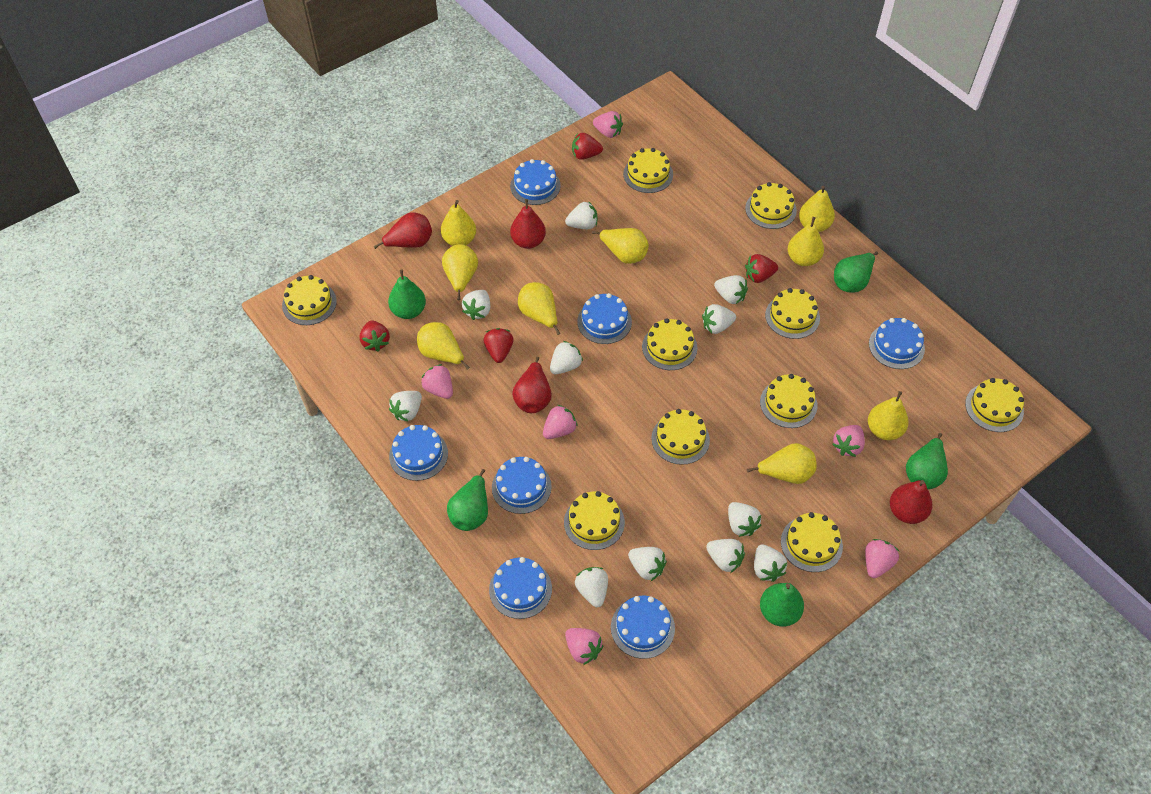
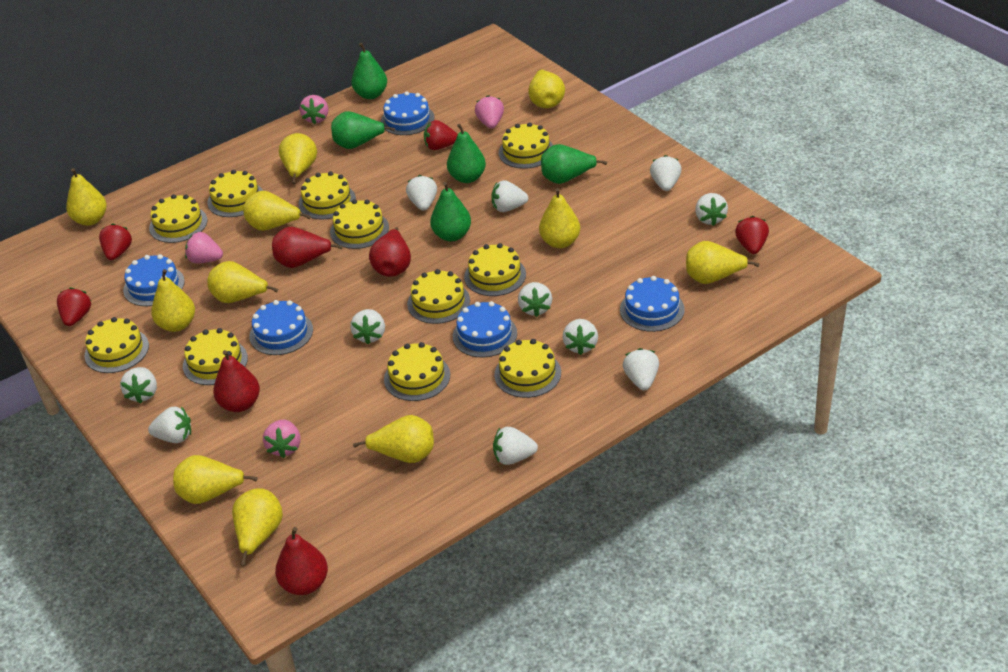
blue cake: [389,425,448,481] [489,557,552,619] [492,457,552,514] [510,159,561,205] [577,293,632,344] [611,596,675,659] [869,318,925,369] = 7 -> [123,254,185,306] [249,300,313,355] [381,91,434,135] [453,301,517,358] [620,276,685,332] = 5
pink strawberry: [421,364,453,399] [543,405,578,439] [565,628,604,665] [593,111,623,138] [832,425,865,457] [865,539,899,578] = 6 -> [185,232,223,264] [263,419,301,458] [300,95,328,124] [475,95,504,129] = 4
yellow cake: [282,275,337,325] [564,491,625,550] [623,148,673,193] [642,318,698,370] [651,409,710,465] [745,182,797,229] [760,374,818,428] [765,288,820,339] [781,512,843,572] [965,378,1024,432] = 10 -> [85,317,149,373] [149,194,207,243] [183,328,248,385] [207,170,263,217] [298,171,356,220] [330,199,389,249] [384,342,450,401] [407,269,470,324] [464,243,526,296] [494,339,561,398] [499,122,553,169] = 11
yellow pear: [417,322,470,370] [441,200,476,246] [442,244,478,300] [518,282,560,335] [592,228,649,264] [747,443,817,484] [788,217,824,266] [799,186,835,232] [868,391,909,440] = 9 -> [66,168,107,226] [151,269,195,332] [173,455,258,504] [207,261,279,303] [232,488,283,566] [244,191,311,231] [279,133,317,184] [353,415,434,463] [528,69,565,108] [539,188,580,248] [686,241,760,284] = 11

